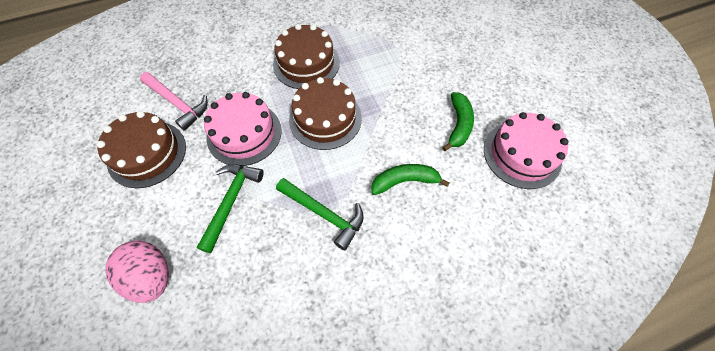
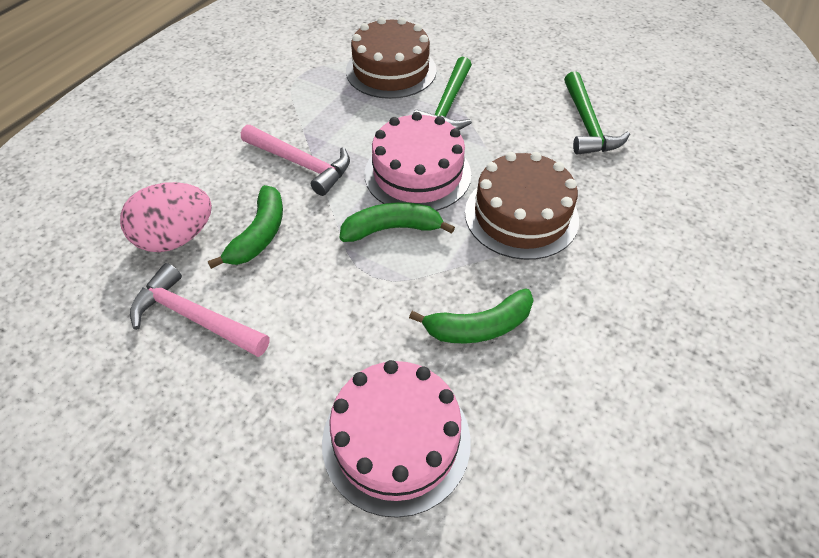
brown cake: [97,111,186,188] [273,24,340,89] [289,77,362,150] = 3 -> [346,17,437,99] [465,152,579,260] = 2
green banana: [371,164,449,195] [442,92,474,151] = 2 -> [208,185,283,269] [340,202,455,242] [409,288,534,343] = 3
pink hammer: [140,72,208,131] = 1 -> [130,263,270,357] [241,125,350,196] = 2

